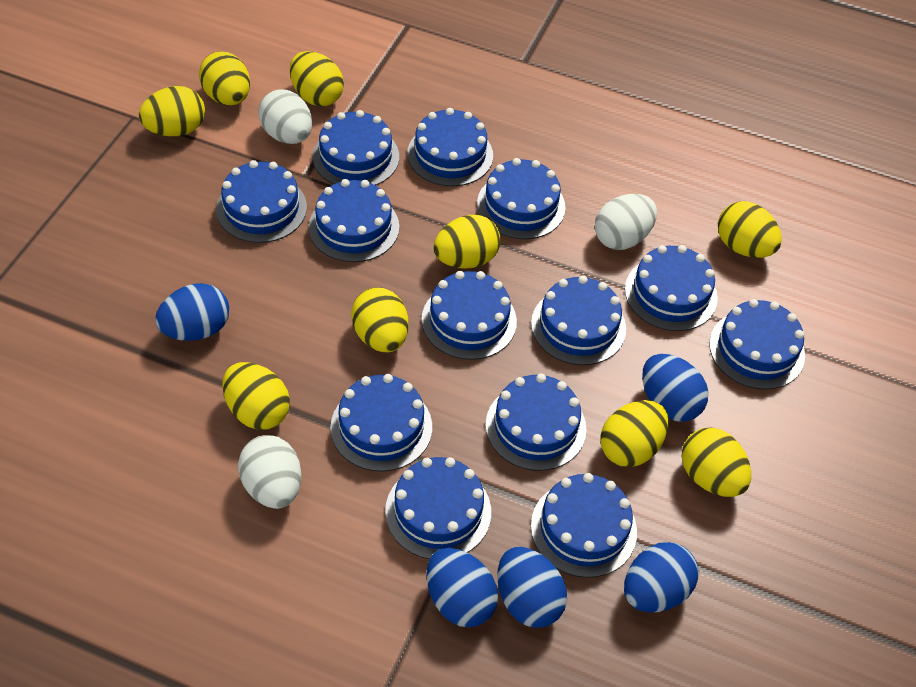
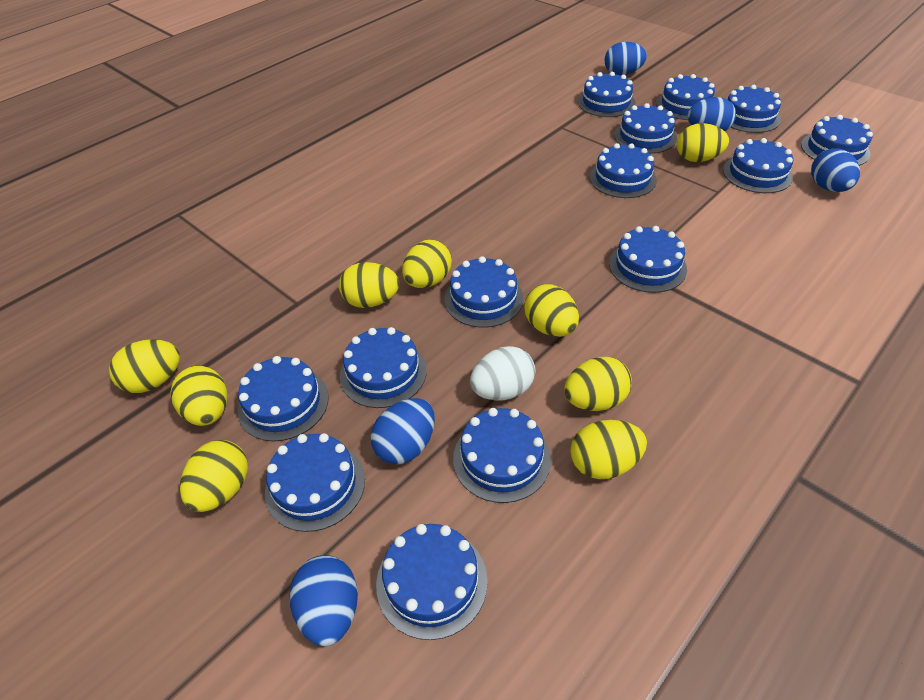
blue cake: [216,160,307,243] [308,179,399,262] [313,110,399,185] [330,374,432,472] [385,457,491,559] [407,108,493,186] [422,271,517,360] [477,158,566,239] [486,373,586,471] [531,275,626,365] [531,473,637,578] [625,245,718,331] [709,299,805,390] = 13 -> [238,356,329,441] [265,433,365,532] [340,327,427,408] [376,524,488,640] [444,256,523,328] [453,408,551,503] [578,72,636,117] [590,143,657,198] [609,226,687,293] [614,103,677,154] [656,74,715,120] [723,138,793,193] [728,85,781,133] [801,115,873,166] = 14
white egg: [238,435,301,509] [259,89,312,144] [595,194,657,250] = 3 -> [470,346,535,400] = 1

